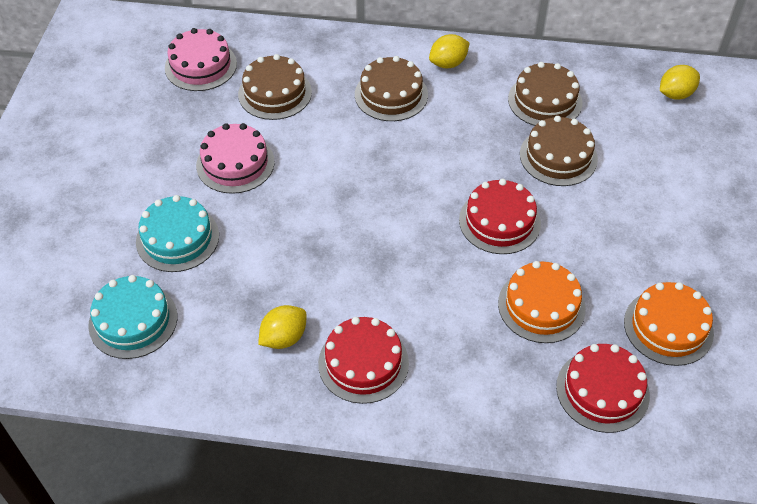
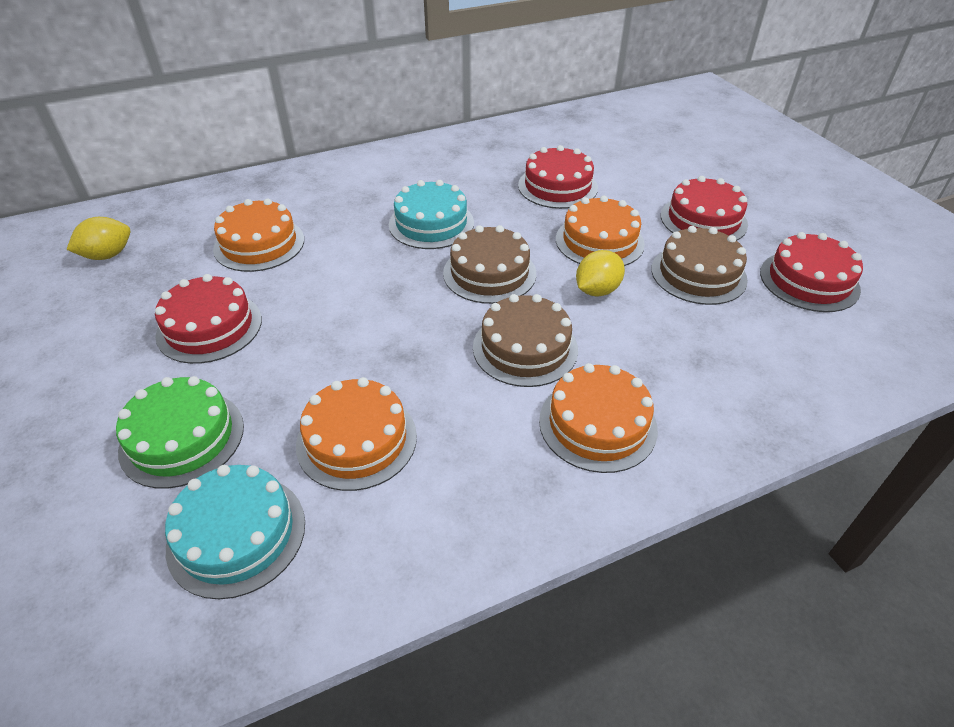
brown cake: [238,54,312,120] [355,56,428,121] [508,62,582,126] [520,116,598,186] = 4 -> [443,225,536,304] [473,294,578,387] [651,226,748,305] = 3
green cake: none = 0 -> [116,376,244,489] = 1
orange cake: [498,261,586,343] [624,282,714,366] = 2 -> [213,198,304,272] [296,377,417,491] [539,363,658,473] [556,196,645,266] = 4
pink cake: [165,28,237,91] [196,123,275,194] = 2 -> none = 0
red cake: [318,317,409,404] [459,179,541,254] [556,344,650,433] = 3 -> [155,274,262,364] [518,145,598,209] [661,176,748,240] [760,232,863,312] = 4
yellow lemon: [258,305,307,349] [429,34,469,68] [660,65,700,99] = 3 -> [66,217,130,260] [576,250,625,296] = 2

